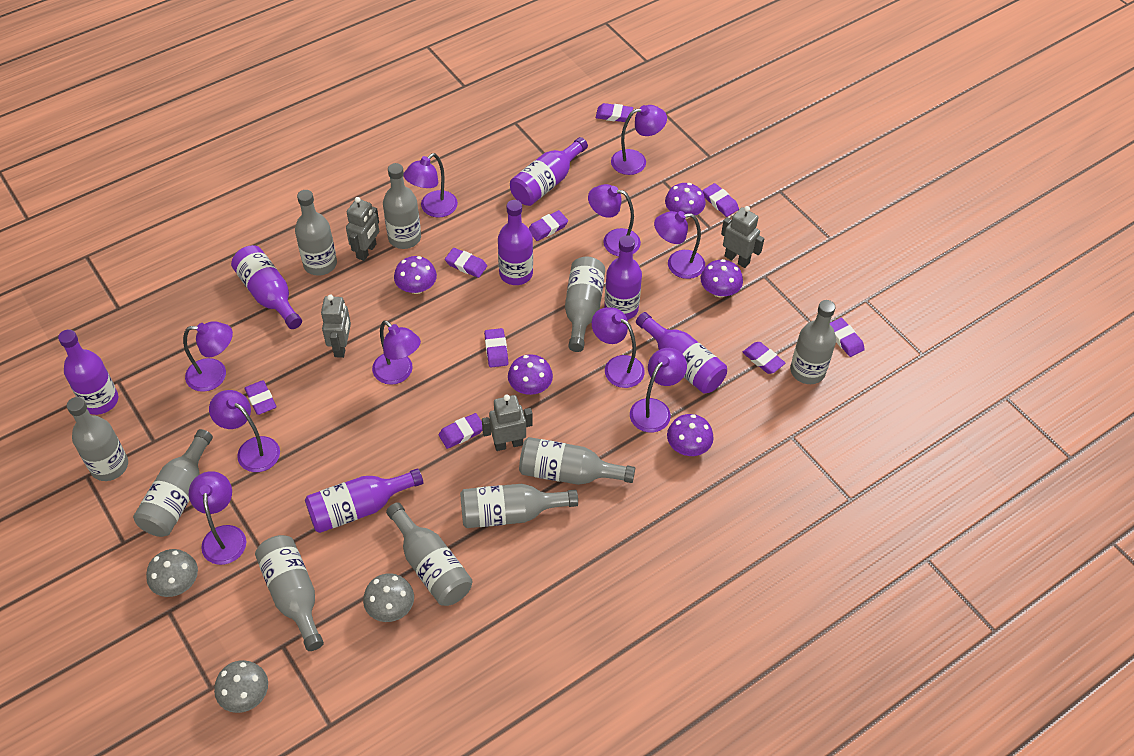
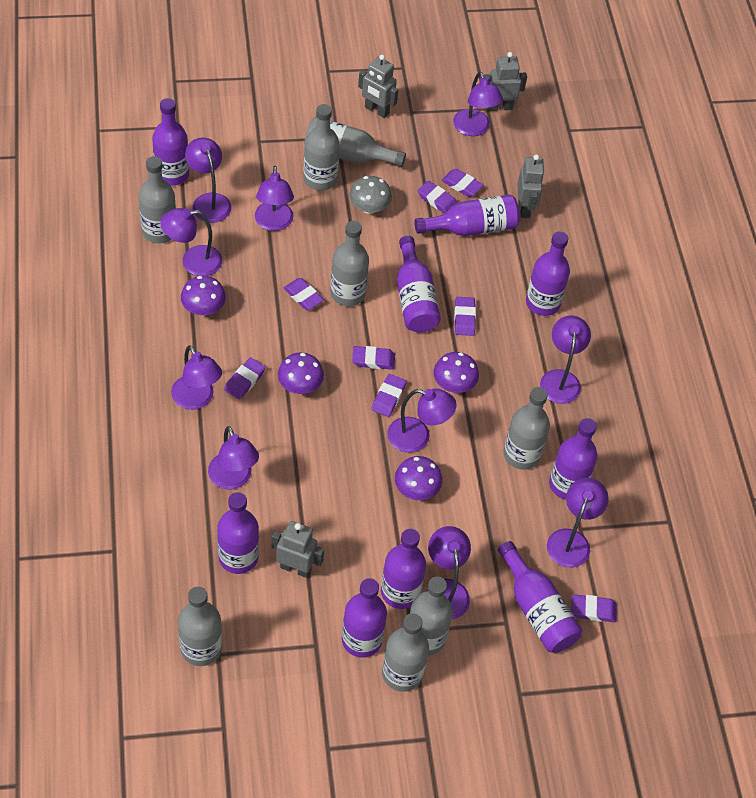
grey bottle: [67,397,128,481] [133,429,213,537] [255,535,324,651] [295,190,337,276] [383,163,421,249] [386,502,473,606] [460,484,578,528] [519,437,635,485] [565,257,605,352] [790,300,836,384] = 10 -> [139,156,176,243] [178,586,222,666] [303,104,340,191] [305,117,406,167] [330,221,369,306] [382,613,429,692] [410,577,453,656] [503,387,550,470] = 8
grey mushroom: [146,549,198,597] [214,660,268,713] [363,573,414,622] = 3 -> [349,176,392,214] = 1
purple bottle: [58,329,118,415] [231,245,302,329] [305,468,423,533] [498,200,533,285] [510,137,588,206] [604,235,642,320] [636,312,727,394] = 7 -> [152,98,189,186] [217,492,259,574] [342,578,387,658] [381,529,426,609] [397,236,441,333] [414,194,520,236] [498,541,582,653] [526,231,570,316] [549,418,598,500] = 9
purple eraser: [245,380,276,415] [438,413,482,449] [445,248,487,278] [484,328,508,367] [528,210,568,241] [596,103,633,122] [703,183,739,217] [742,342,785,374] [830,318,865,357] = 9 -> [224,357,266,399] [284,278,324,310] [352,346,395,370] [372,374,406,417] [418,181,457,214] [441,169,483,197] [454,297,476,336] [571,594,617,622] = 8
purple mushroom: [394,256,437,294] [508,354,553,395] [665,183,706,219] [667,414,714,456] [701,259,743,298] = 5 -> [181,276,226,315] [278,352,324,394] [395,456,442,500] [433,352,479,393] = 4

